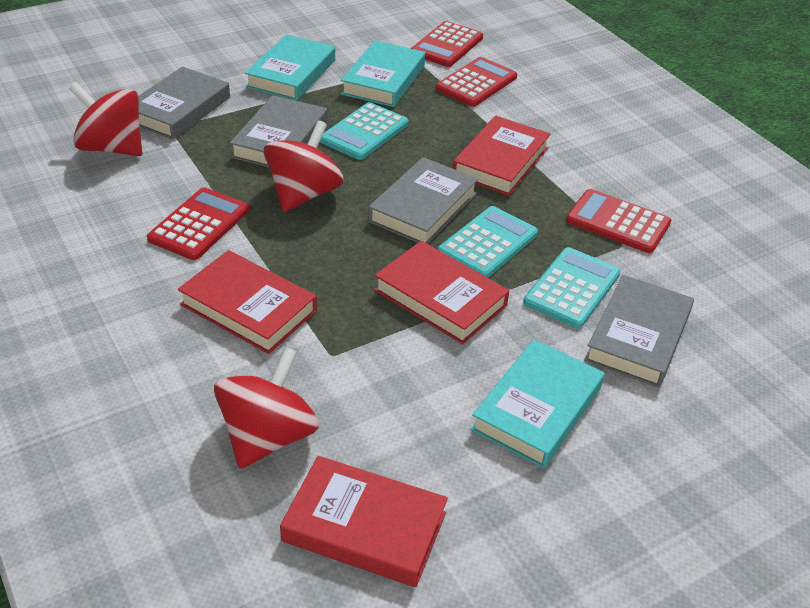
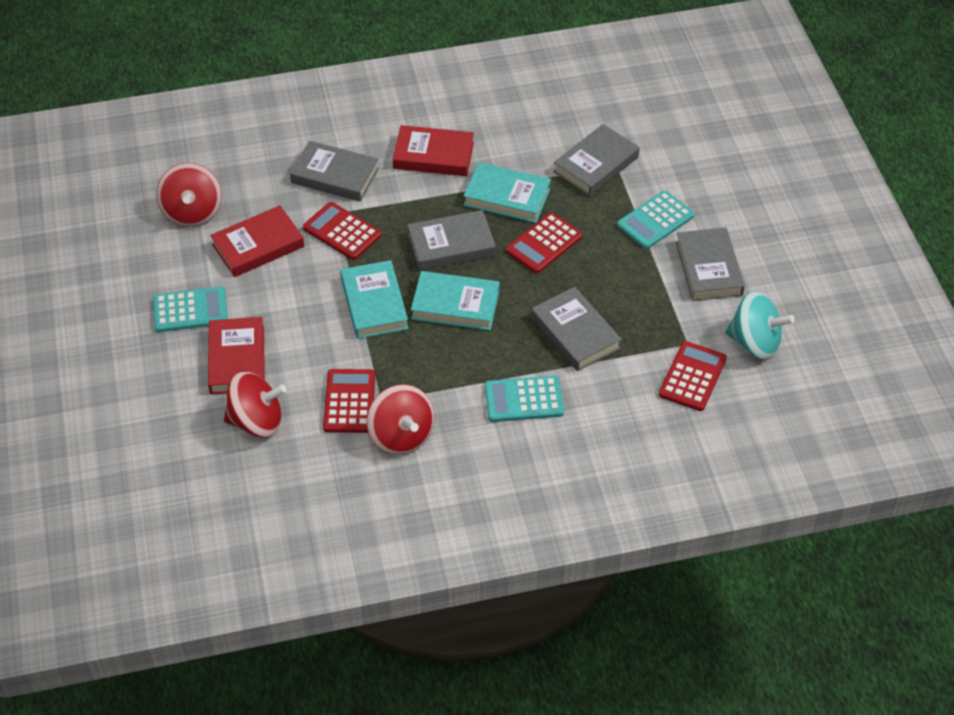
grey book: [138,67,230,140] [230,95,327,167] [368,157,478,244] [584,275,694,388] = 4 -> [290,141,379,202] [408,210,496,271] [531,287,622,371] [553,124,639,196] [676,228,745,301] = 5
red book: [178,250,317,354] [280,456,448,587] [374,241,509,344] [453,116,551,196] = 4 -> [208,317,265,395] [210,205,304,277] [393,125,474,176] = 3
turquoise spinning top: none = 0 -> [725,292,795,360] = 1

